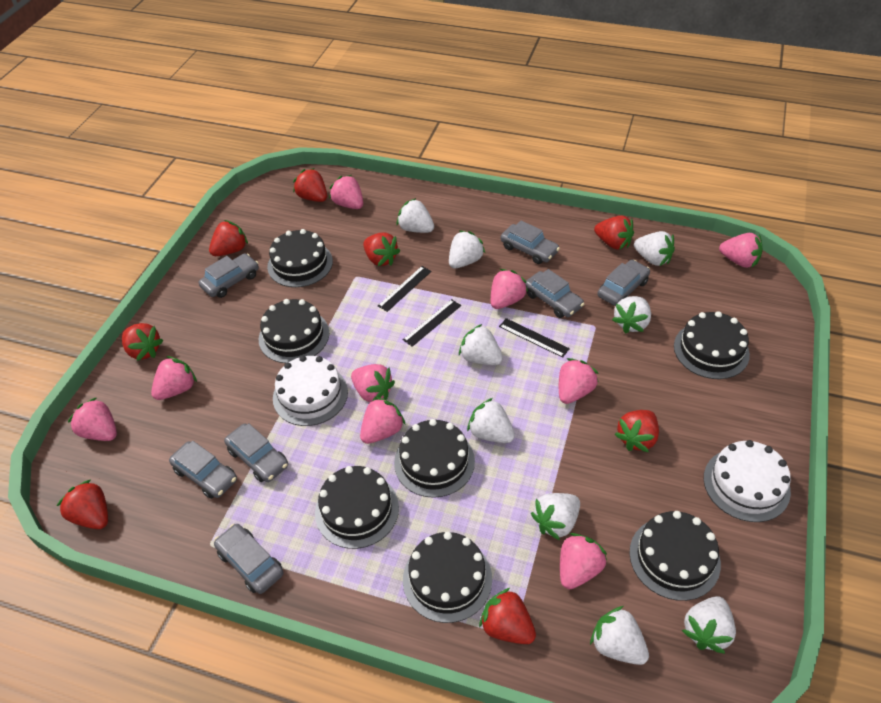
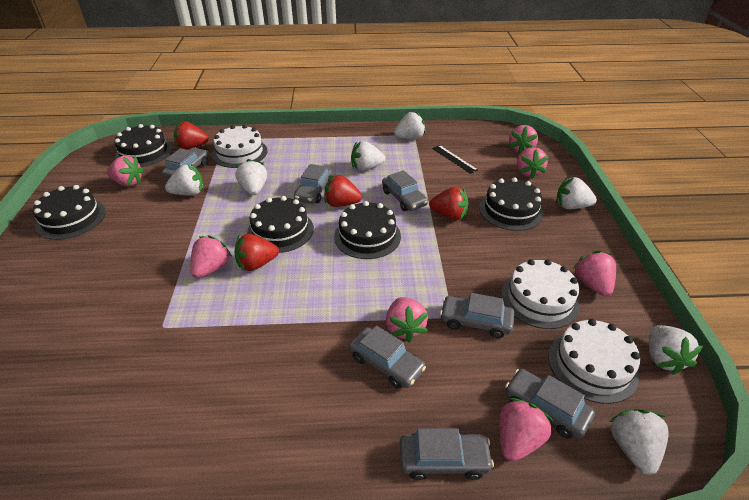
black cake: [259,299,329,363] [267,229,333,287] [315,466,399,549] [394,419,475,498] [403,532,492,623] [629,511,721,601] [674,311,750,379] = 7 -> [33,185,106,240] [114,124,172,167] [247,196,314,253] [334,201,401,259] [479,177,544,231] = 5
black ruler: [378,266,432,312] [403,299,461,347] [499,318,570,358] = 3 -> [432,145,478,174] = 1
pink strawberry: [68,397,117,441] [151,356,197,400] [329,175,363,209] [351,364,395,402] [360,397,406,444] [491,269,528,309] [559,358,599,404] [560,533,607,589] [719,233,762,268] = 9 -> [107,156,144,187] [190,236,232,278] [386,297,428,342] [500,398,554,462] [509,125,538,154] [517,147,549,179] [573,250,616,296] = 7
red strawberry: [57,480,108,529] [122,323,163,361] [209,220,248,256] [293,168,327,202] [363,232,400,266] [479,588,536,644] [594,215,634,250] [615,410,659,452] = 8 -> [174,121,209,150] [234,234,279,271] [324,175,362,207] [429,187,468,220] = 4
white cake: [273,355,348,426] [704,440,791,522] = 2 -> [212,125,268,168] [501,259,580,329] [549,319,640,404] = 3
white strawberry: [397,198,434,233] [449,230,485,268] [459,324,503,365] [467,398,515,443] [531,493,580,541] [590,606,649,665] [612,296,651,334] [634,231,675,266] [681,596,736,654] = 9 -> [165,164,204,196] [235,159,267,195] [351,141,385,171] [394,111,426,139] [556,176,597,209] [609,409,668,475] [649,325,703,375] = 7

